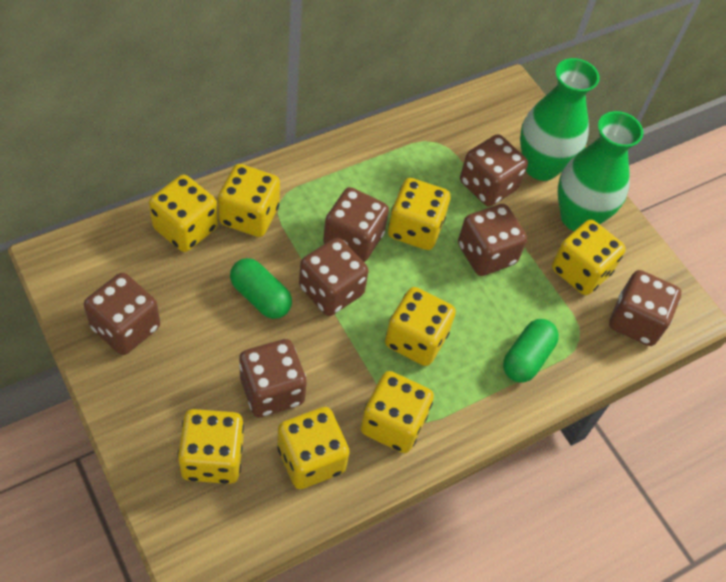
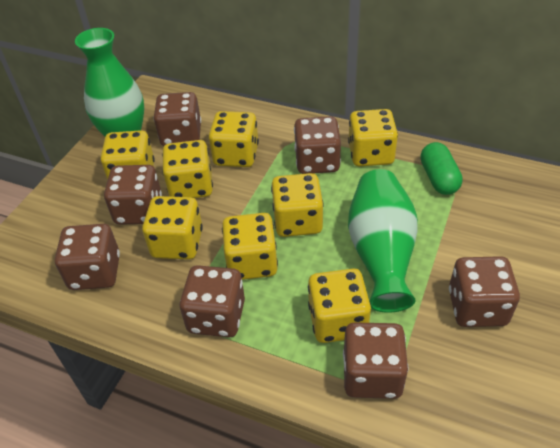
green capsule: [230,258,292,319] [503,319,559,382] = 2 -> [420,142,463,195] = 1

